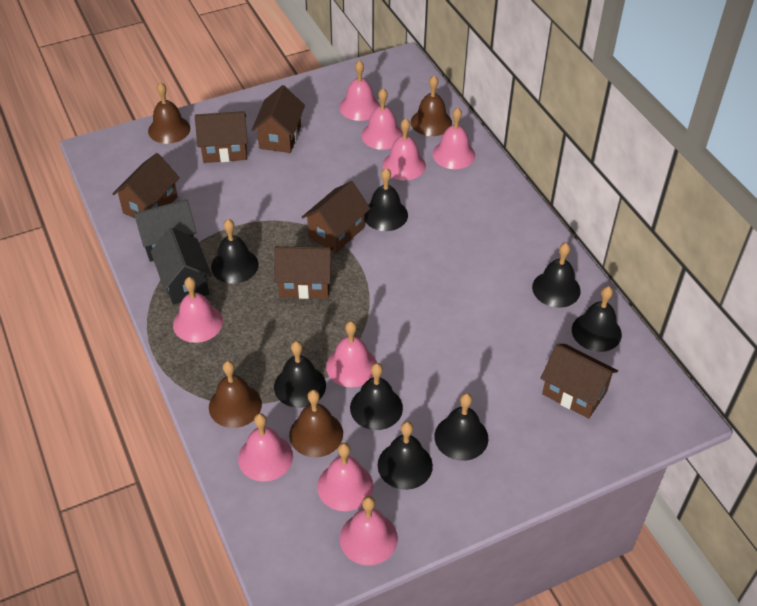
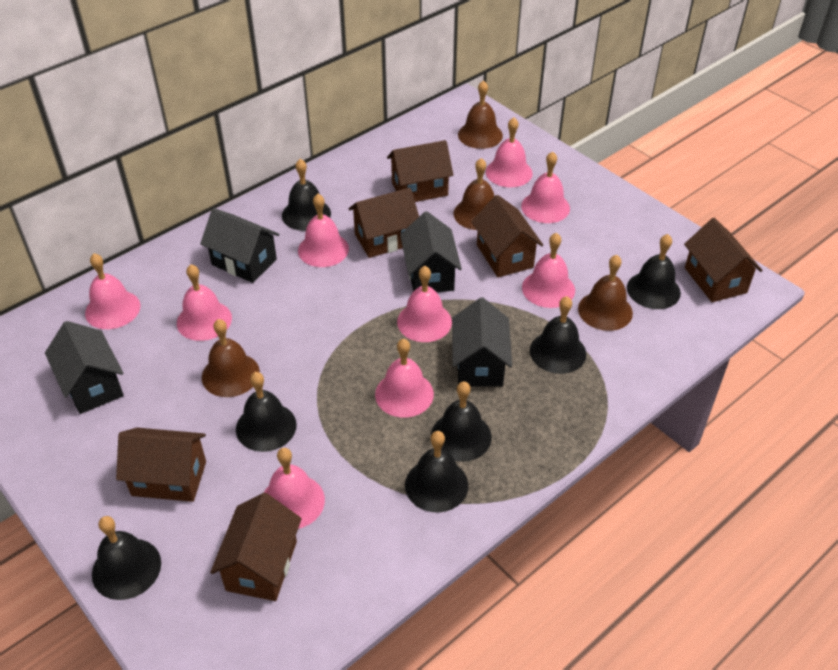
black bell: [211,219,259,284] [274,341,326,408] [350,363,403,430] [365,168,408,231] [378,421,433,490] [434,393,488,461] [532,243,581,308] [572,286,622,352] = 8 -> [92,516,161,600] [236,372,297,452] [282,159,331,231] [405,431,468,512] [431,381,492,462] [530,296,586,374] [627,234,681,309] = 7
black house: [133,199,197,262] [151,228,212,305] = 2 -> [45,321,124,414] [200,208,279,283] [400,212,462,292] [452,298,512,387] = 4

